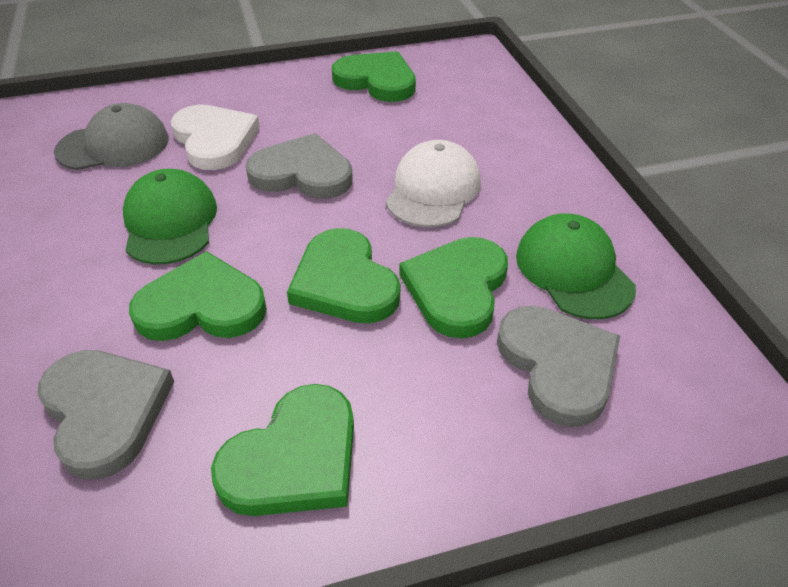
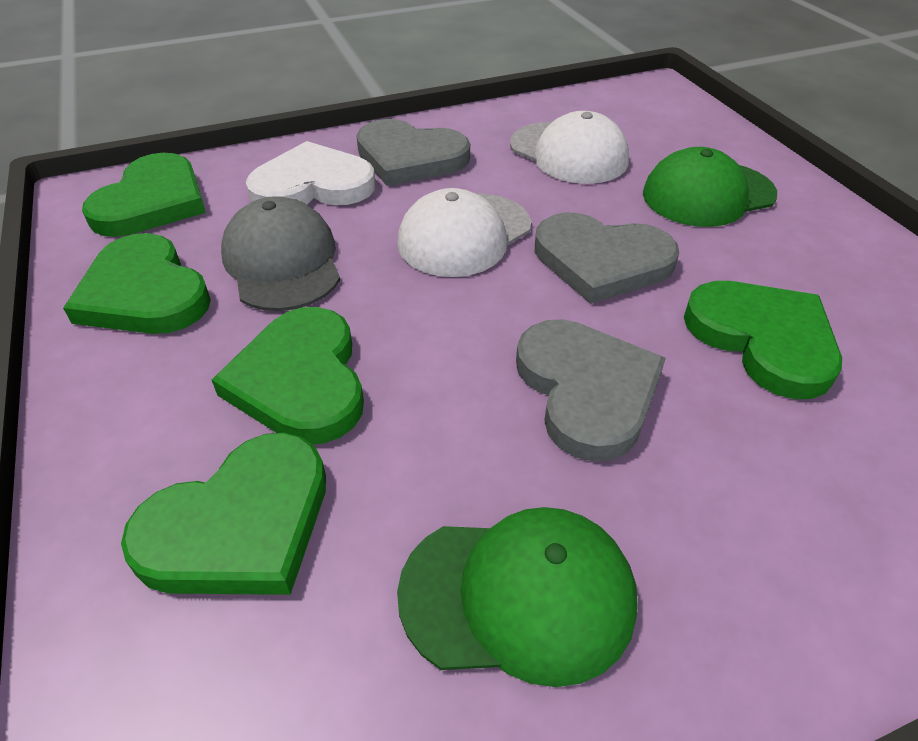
white cap: [386,140,481,228] = 1 -> [397,188,531,277] [510,111,629,184] = 2

